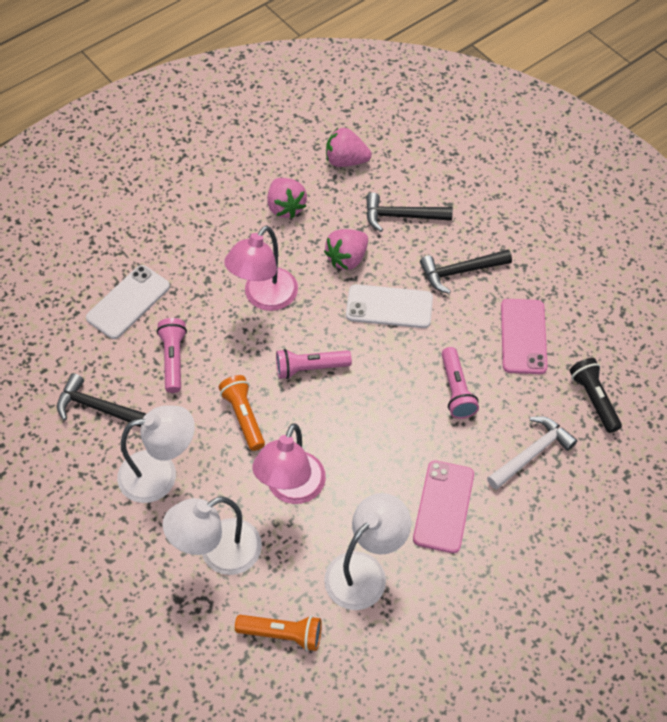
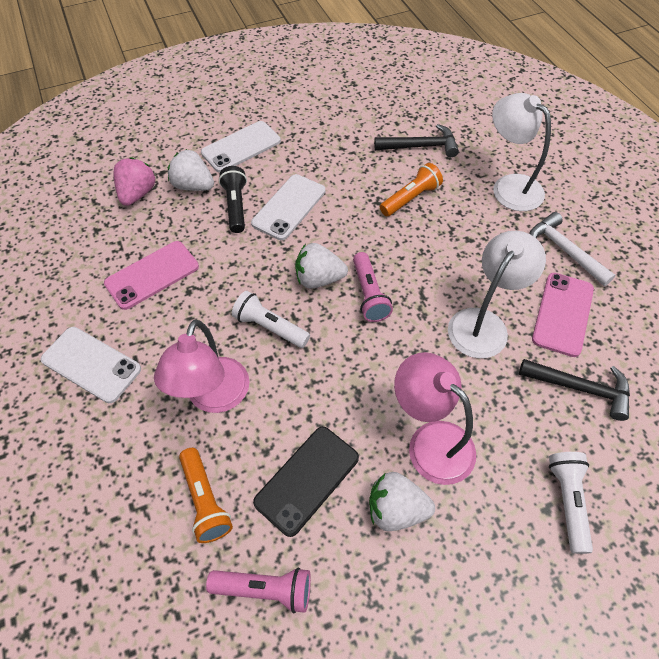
black hammer: [57,373,147,427] [366,193,453,232] [420,250,512,294] = 3 -> [374,124,459,157] [519,359,630,421] = 2
black phone: none = 0 -> [253,427,359,537] = 1
pink flashlight: [157,318,187,393] [276,349,352,379] [441,347,479,419] = 3 -> [206,567,311,613] [353,252,393,322] = 2
pink strawberry: [267,178,307,219] [324,229,368,270] [326,128,372,167] = 3 -> [113,157,155,206] = 1
white flashlight: none = 0 -> [232,291,310,348] [549,452,593,554] = 2
white lamp: [117,405,195,503] [163,497,262,575] [324,493,411,610] = 3 -> [448,231,546,358] [492,93,551,211] = 2
white phone: [86,265,170,339] [346,284,433,328] = 2 -> [41,327,141,403] [201,121,281,172] [251,174,325,240] = 3
white strawberry: none = 0 -> [168,149,214,191] [295,243,348,289] [369,472,435,531] = 3

